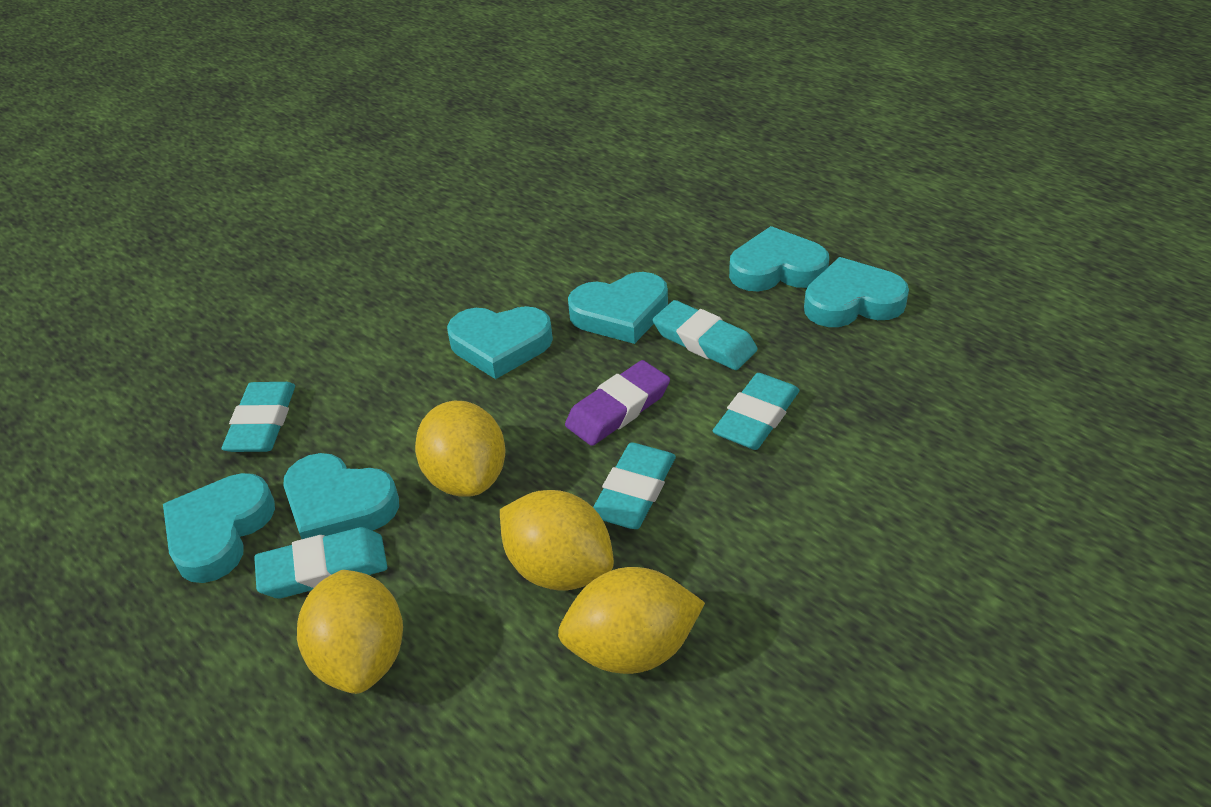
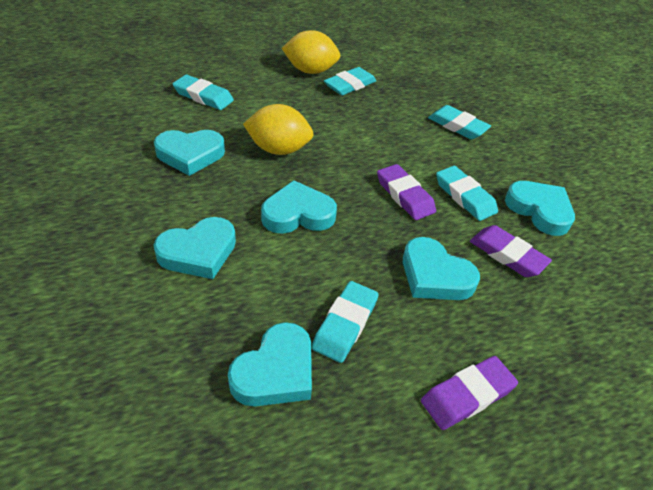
purple eraser: [565,360,670,446] = 1 -> [377,164,436,220] [421,356,518,430] [470,225,552,277] = 3
yellow lemon: [297,570,403,694] [415,401,505,497] [500,490,614,591] [558,567,705,674] = 4 -> [243,104,314,155] [282,30,340,74] = 2

